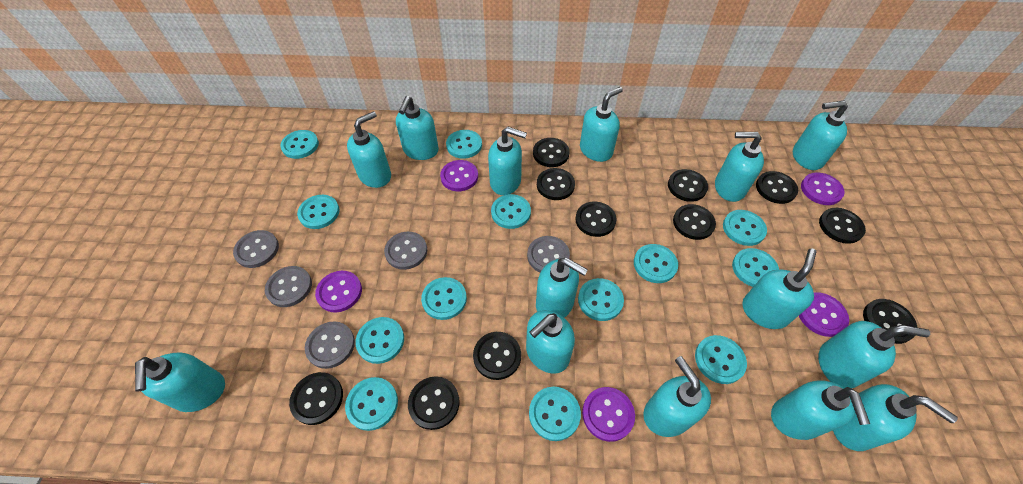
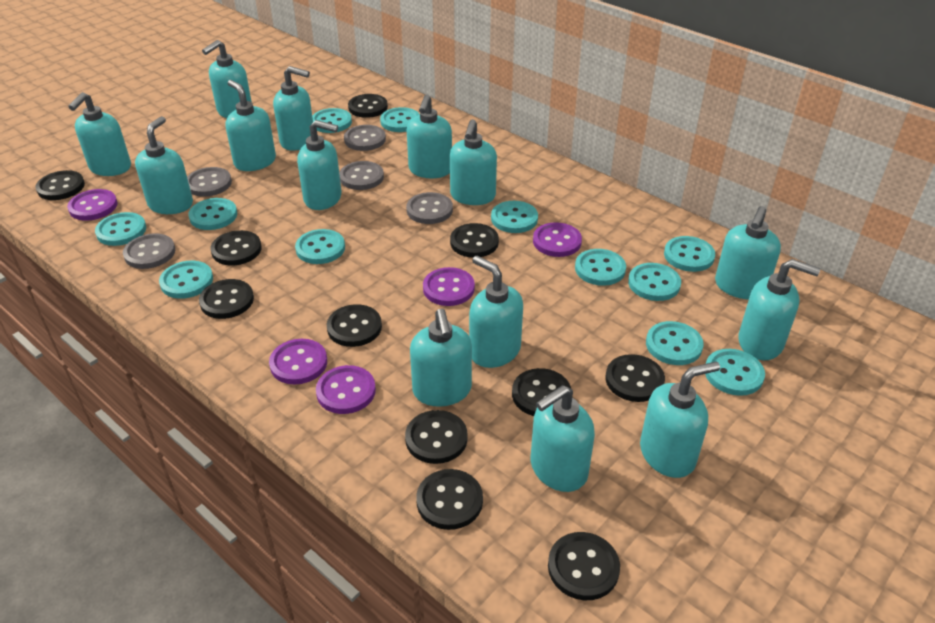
turquoise button: [280,130,319,159] [297,195,339,229] [345,377,398,431] [355,317,404,364] [421,277,467,320] [446,130,482,159] [491,194,531,229] [529,387,581,441] [578,278,624,321] [634,244,678,283] [695,335,747,384] [723,210,767,246] [732,248,779,287] = 13 -> [95,212,146,246] [159,261,213,299] [188,198,237,230] [295,229,345,264] [312,108,352,133] [380,107,420,132] [491,201,538,233] [575,249,626,286] [628,263,681,301] [646,321,703,365] [664,236,715,272] [705,349,765,396] = 12

